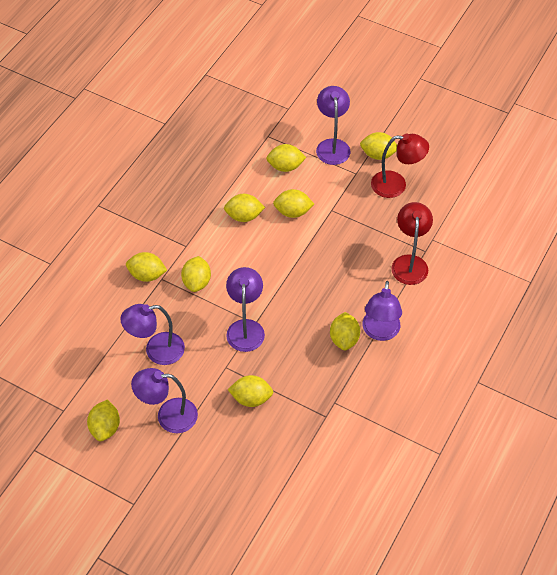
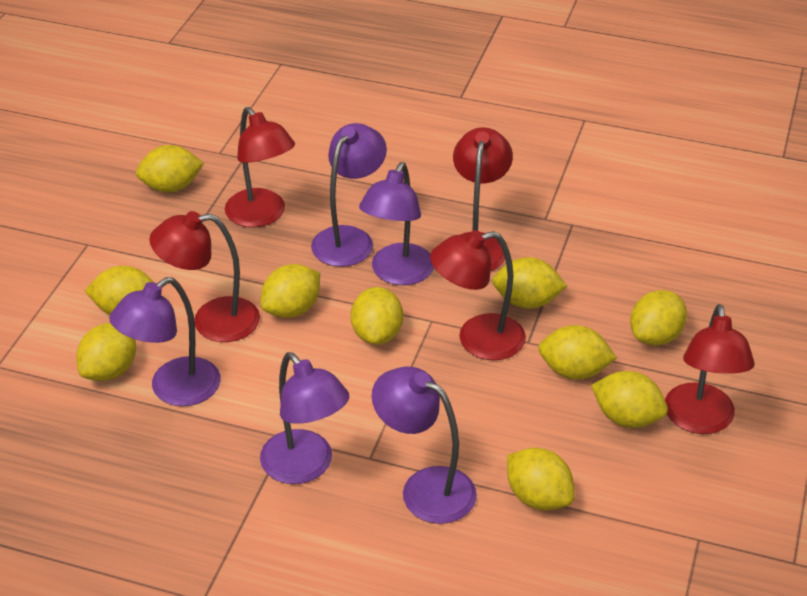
red lamp: [371,134,429,198] [391,202,433,285] = 2 -> [149,211,260,342] [225,107,295,227] [430,230,526,360] [453,128,513,271] [665,304,755,434] = 5
yellow lemon: [87,399,120,441] [126,252,167,282] [181,256,211,292] [224,194,265,222] [228,375,274,407] [266,144,306,172] [273,189,314,218] [330,312,360,350] [360,132,397,160] = 9 -> [76,323,136,381] [84,266,153,315] [136,145,204,192] [261,264,320,318] [351,287,403,345] [492,257,567,309] [507,448,574,510] [538,325,617,380] [591,371,668,428] [630,290,687,346] = 10

